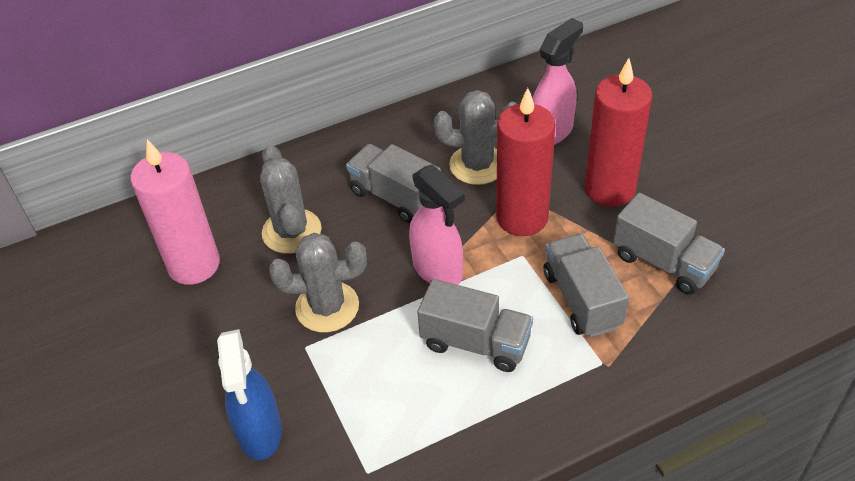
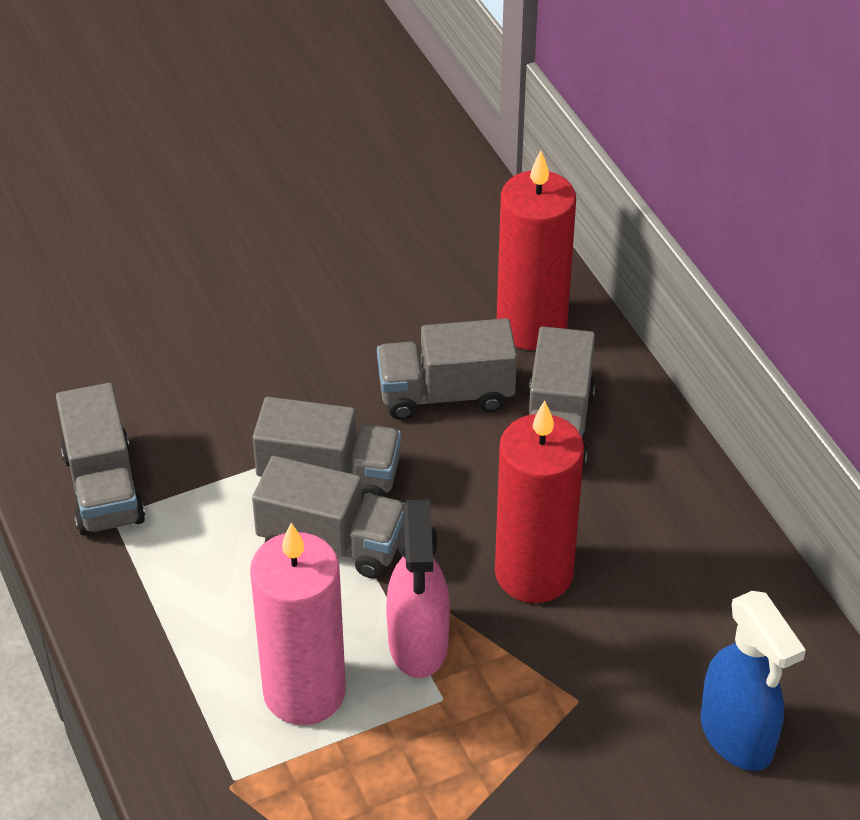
grey cactus: [260,145,321,254] [269,233,367,333] [434,90,517,185] = 3 -> none = 0
grey truck: [346,144,441,223] [417,279,533,372] [544,234,629,337] [613,193,725,295] = 4 -> [56,383,145,535] [252,456,404,579] [253,397,401,501] [377,318,517,420] [529,327,595,471] = 5
pink spray bottle: [409,164,465,285] [532,18,583,145] = 2 -> [386,500,450,678] = 1

